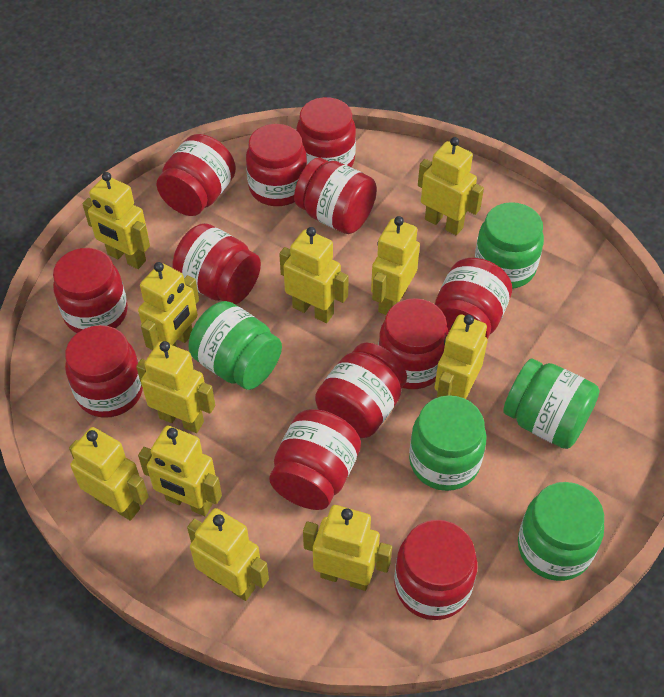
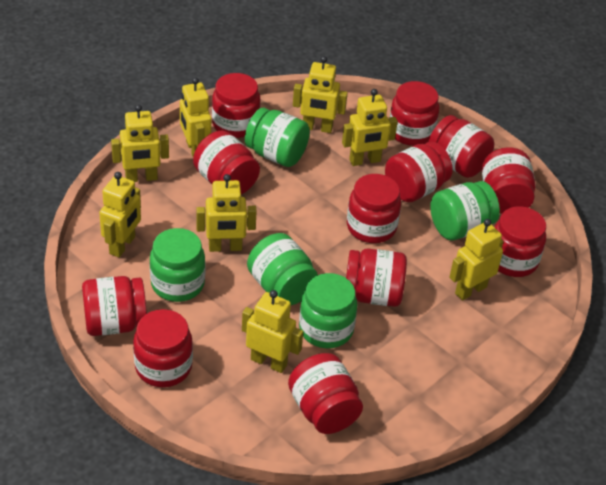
yellow robot: [69,427,149,521] [82,172,150,269] [136,341,215,433] [138,262,199,350] [138,425,222,516] [187,508,269,601] [279,227,349,323] [303,505,392,591] [371,216,420,315] [418,137,484,235] [434,314,488,399] = 11 -> [99,172,141,257] [111,104,169,182] [180,77,211,157] [196,174,257,252] [242,290,303,373] [293,56,348,133] [342,89,398,166] [449,219,504,300] = 8

